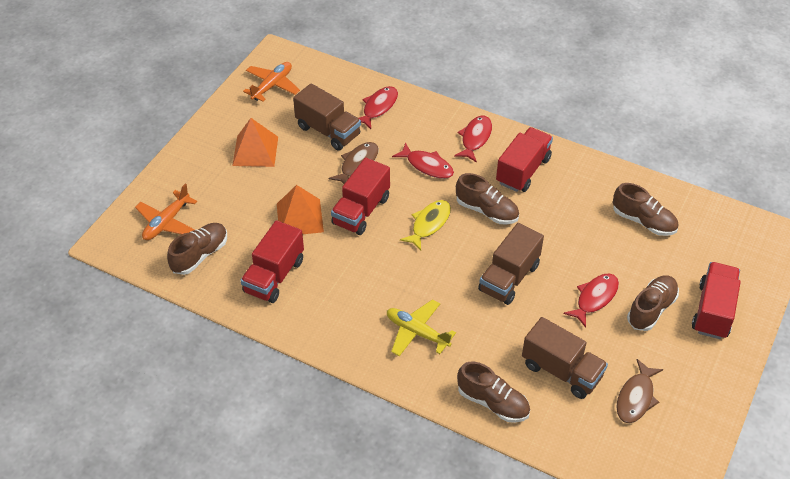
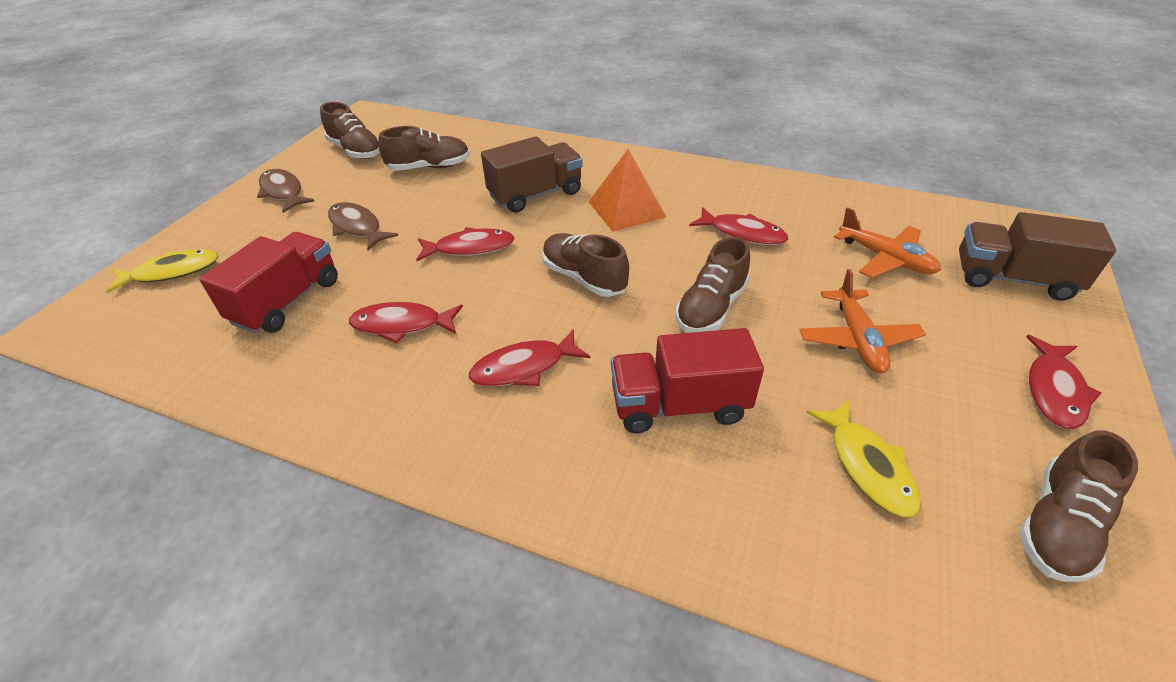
brown truck: [293,83,361,151] [478,223,544,305] [522,317,608,399] = 3 -> [481,136,583,213] [959,212,1116,301] = 2
orange pyramid: [232,118,278,167] [277,185,324,234] = 2 -> [589,149,666,232] = 1
red fish: [358,86,398,129] [392,142,454,179] [454,115,492,163] [564,273,619,328] = 4 -> [349,302,463,344] [416,227,514,261] [469,329,590,387] [689,207,788,245] [1026,335,1102,429] = 5
red truck: [240,220,304,303] [331,158,390,235] [496,127,553,192] [692,262,741,339] = 4 -> [200,232,338,333] [611,328,764,433] = 2
yellow fish: [400,200,451,251] = 1 -> [106,249,218,293] [806,400,921,517] = 2
yellow plane: [387,299,456,356] = 1 -> none = 0

